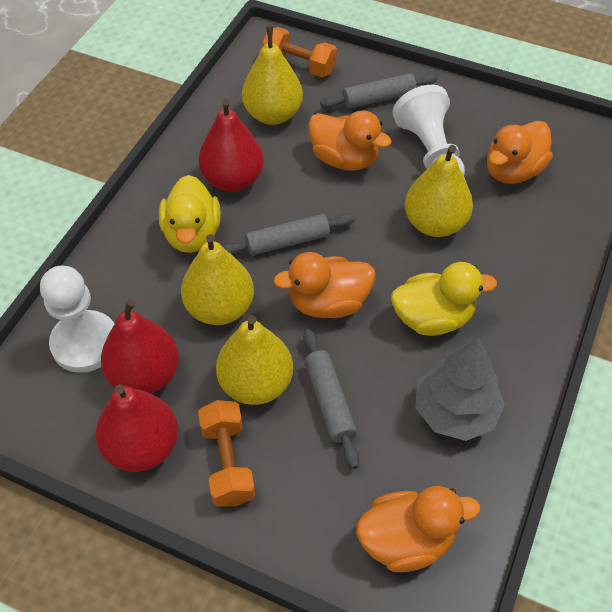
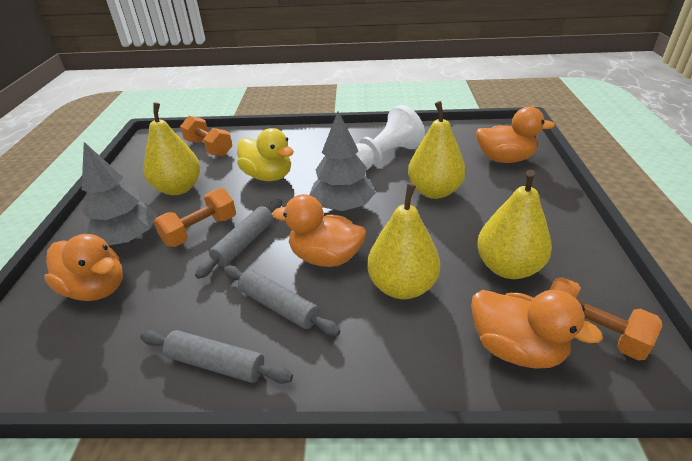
grey tree: [415,337,505,441] = 1 -> [81,142,157,245] [309,111,376,211] = 2
orange dumbbell: [198,400,255,507] [262,27,337,77] = 2 -> [153,188,236,247] [180,116,232,156] [550,277,662,361] = 3
red pear: [95,384,178,472] [101,299,179,394] [199,99,264,192] = 3 -> none = 0
white pawn: [40,266,114,373] [392,85,465,176] = 2 -> [356,105,425,170] = 1
yellow duck: [159,175,221,253] [391,262,497,336] = 2 -> [237,128,294,181] = 1

